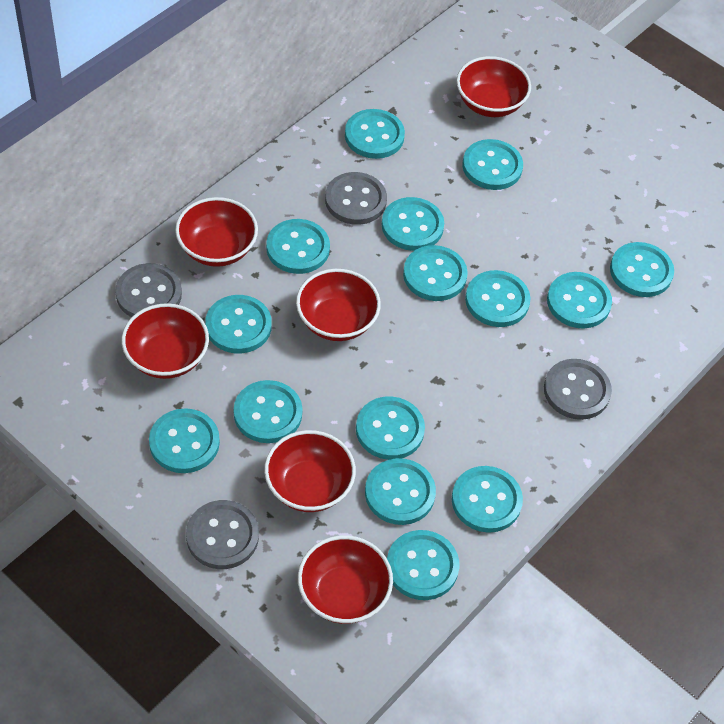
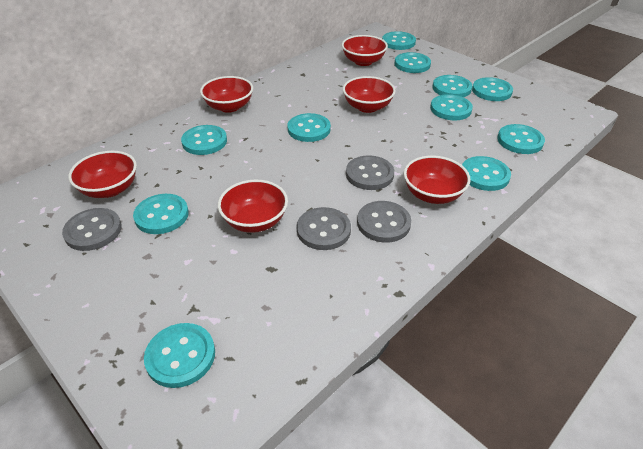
turquoise button: [149,408,220,473] [205,295,272,354] [234,380,303,443] [266,219,330,274] [345,109,405,159] [356,396,425,460] [365,458,436,525] [382,197,444,251] [387,530,459,600] [403,245,468,301] [452,466,523,533] [462,139,523,190] [465,270,530,327] [547,272,612,329] [610,242,674,297] = 15 -> [133,194,189,234] [144,323,215,388] [181,125,227,155] [288,113,331,142] [382,31,416,50] [395,52,431,73] [430,94,473,120] [432,75,472,97] [462,156,511,191] [472,77,513,101] [497,124,545,154] = 11

